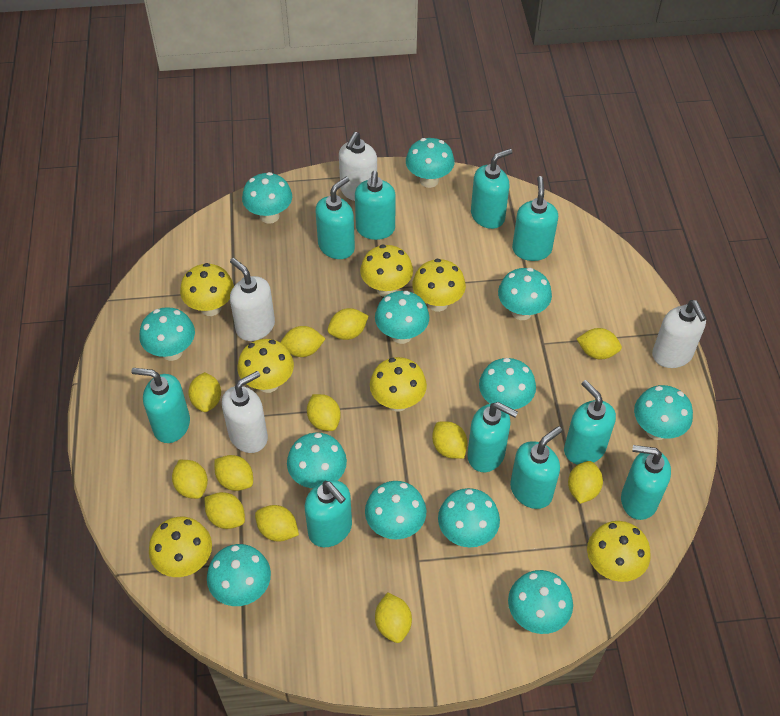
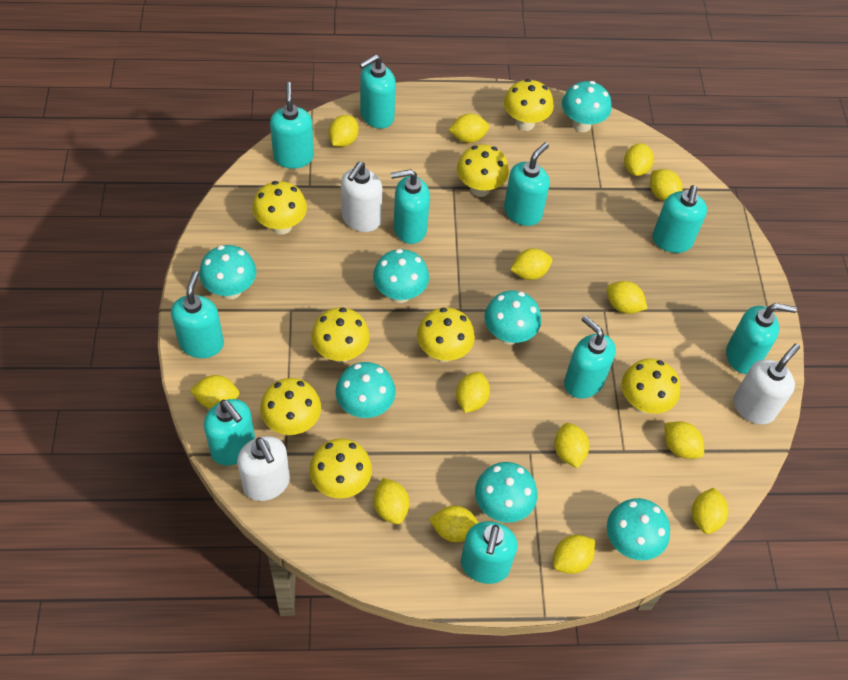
turquoise mushroom: [139,307,195,361] [207,544,271,606] [242,172,292,224] [287,433,347,488] [365,481,427,539] [375,291,429,344] [406,138,454,188] [438,488,500,548] [479,358,536,410] [498,268,552,320] [508,570,573,634] [634,385,693,440] = 12 -> [199,245,256,299] [336,362,396,418] [373,249,429,303] [475,462,537,523] [484,291,541,345] [562,81,612,132] [607,498,670,560] = 7
white soap dispenser: [222,371,268,453] [230,258,275,341] [339,132,377,201] [652,300,707,368] = 4 -> [237,436,290,501] [341,162,382,232] [733,344,800,425] = 3
yellow lemon: [172,460,208,499] [188,372,221,412] [205,492,245,529] [214,455,253,491] [255,505,299,542] [281,326,325,357] [307,394,341,431] [328,308,368,340] [375,593,412,643] [432,421,468,459] [568,461,603,504] [577,328,622,359] = 12 -> [190,375,240,409] [328,115,359,147] [373,478,410,524] [429,506,479,542] [449,114,489,143] [456,372,490,413] [510,248,552,280] [553,535,595,574] [554,423,589,468] [606,281,648,314] [624,143,654,176] [650,169,683,201] [665,421,704,459] [692,488,728,534] = 14
yellow mushroom: [149,517,212,577] [180,263,234,316] [237,339,294,393] [360,245,413,297] [370,357,427,412] [412,259,466,312] [587,521,651,582] = 7 -> [253,181,307,235] [260,378,321,435] [309,438,372,499] [311,308,370,362] [417,307,475,362] [457,144,509,197] [504,79,554,131] [621,359,680,414] = 8

